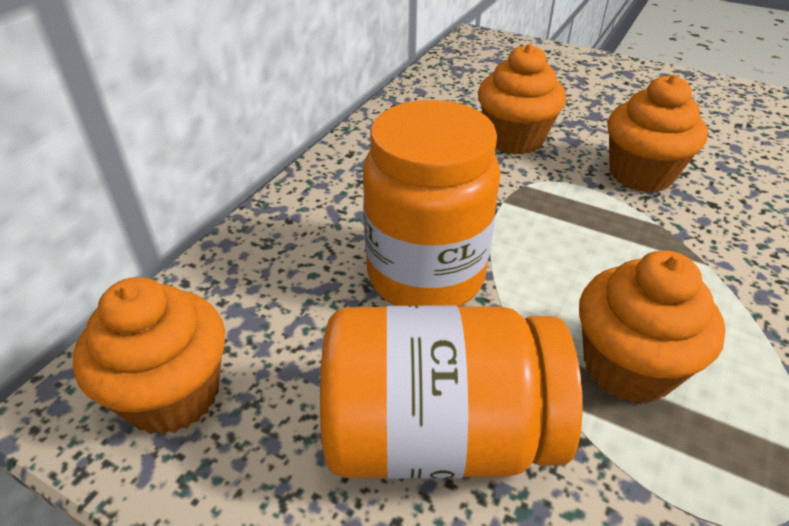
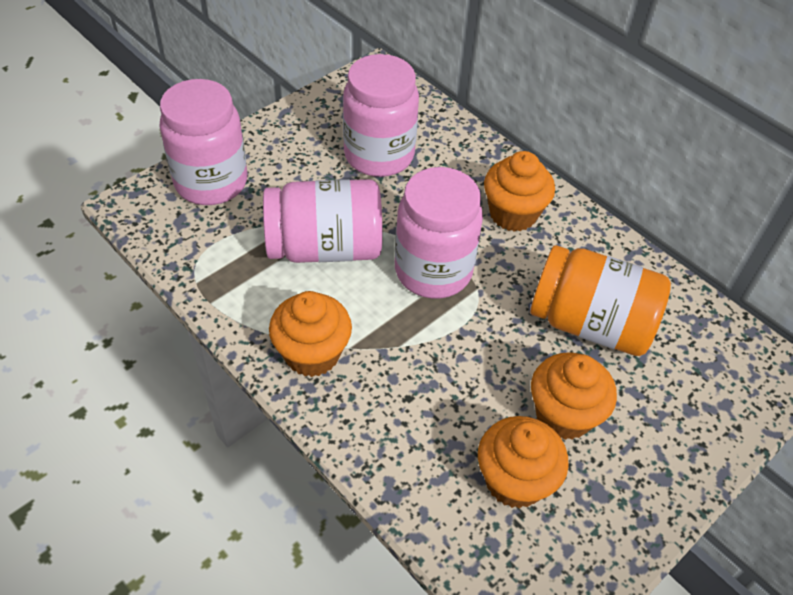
orange jar: [320,305,583,479] [363,100,500,307] = 2 -> [530,245,671,356] = 1
pink jar: none = 0 -> [159,79,247,205] [263,179,383,263] [343,54,419,177] [395,167,483,298] = 4

